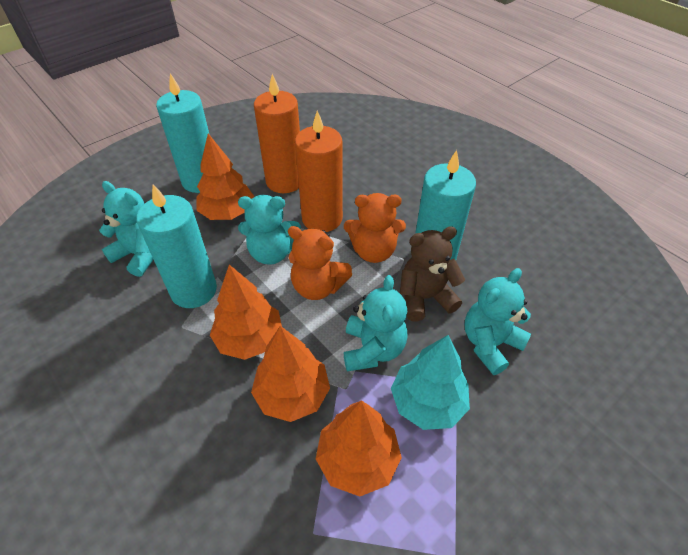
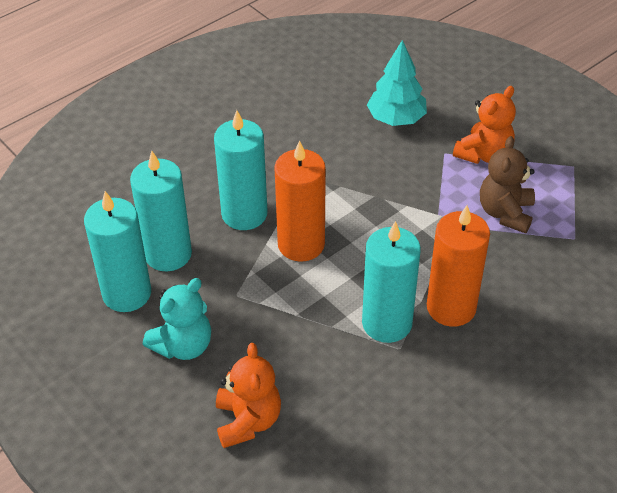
orange tree: [196,133,254,220] [210,265,282,360] [251,326,330,422] [316,400,402,497] = 4 -> none = 0
turquoise candle: [136,184,217,308] [156,73,210,193] [415,150,476,260] = 3 -> [84,191,151,312] [130,151,192,271] [214,110,268,230] [362,221,421,343] = 4
turquoise teddy bear: [99,181,153,277] [238,195,301,265] [344,275,407,371] [465,268,531,375] = 4 -> [143,278,211,360] = 1

